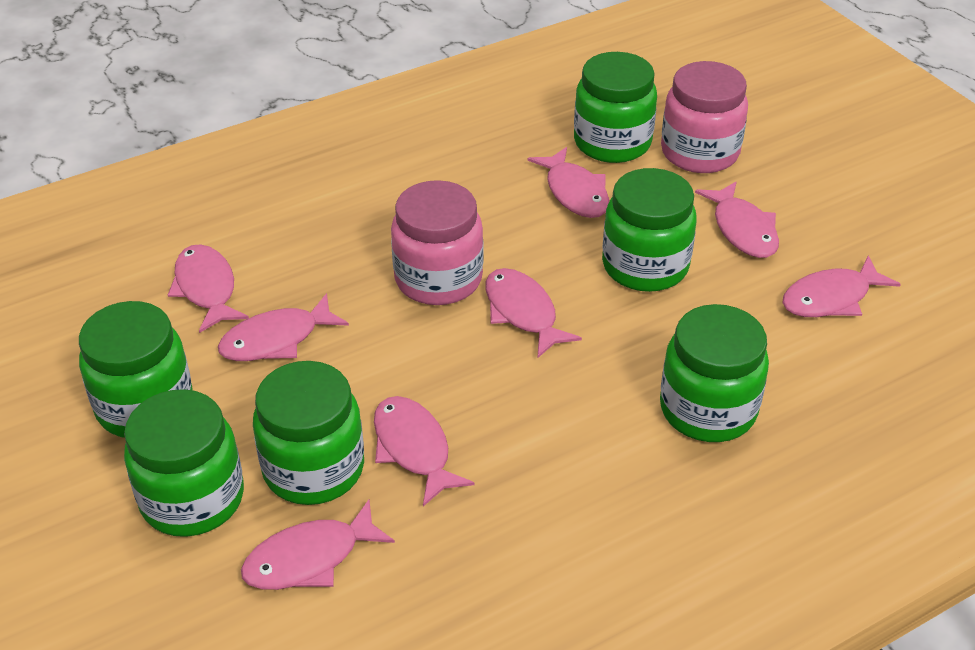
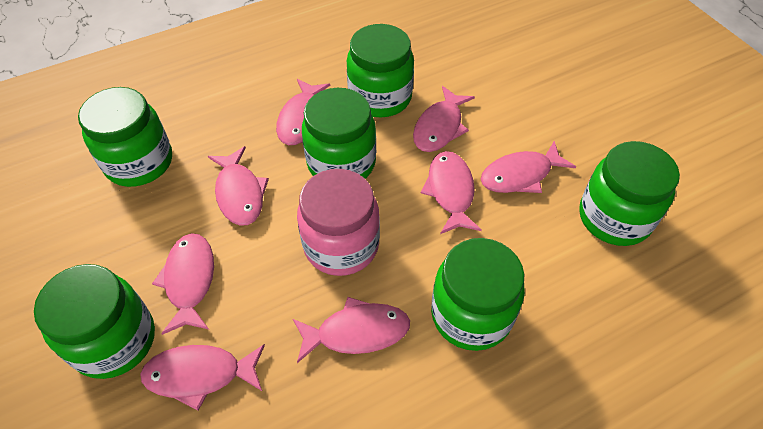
pink jar: [391,180,483,305] [661,61,748,173] = 2 -> [297,169,380,276] = 1

